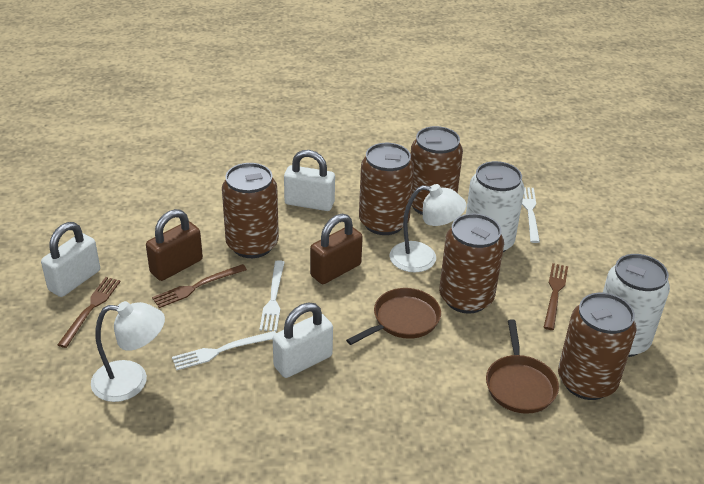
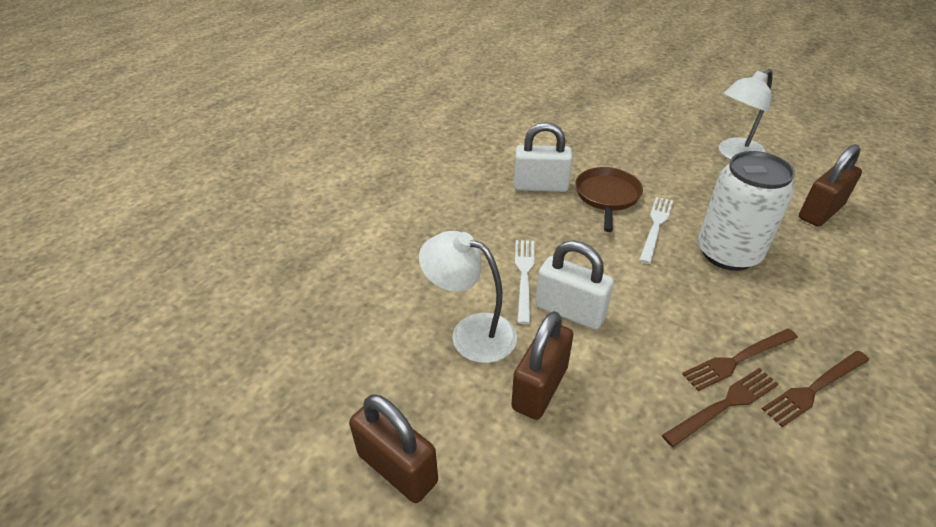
brown can: [222,163,279,258] [359,143,414,235] [410,126,463,215] [439,213,504,314] [558,293,636,400] = 5 -> none = 0
brown padlock: [146,209,203,281] [310,214,363,284] = 2 -> [349,394,438,503] [511,311,573,420] [799,144,862,227] = 3
brown pan: [346,288,441,345] [486,319,559,414] = 2 -> [575,167,643,232] = 1
white can: [466,161,525,252] [603,254,670,357] = 2 -> [698,151,795,271] = 1
white fork: [172,331,276,370] [259,260,285,331] [522,187,540,243] = 3 -> [515,240,534,324] [639,197,673,264] = 2
white padlock: [41,222,100,297] [273,303,333,378] [284,150,335,211] = 3 -> [514,122,573,192] [536,240,614,330] = 2

